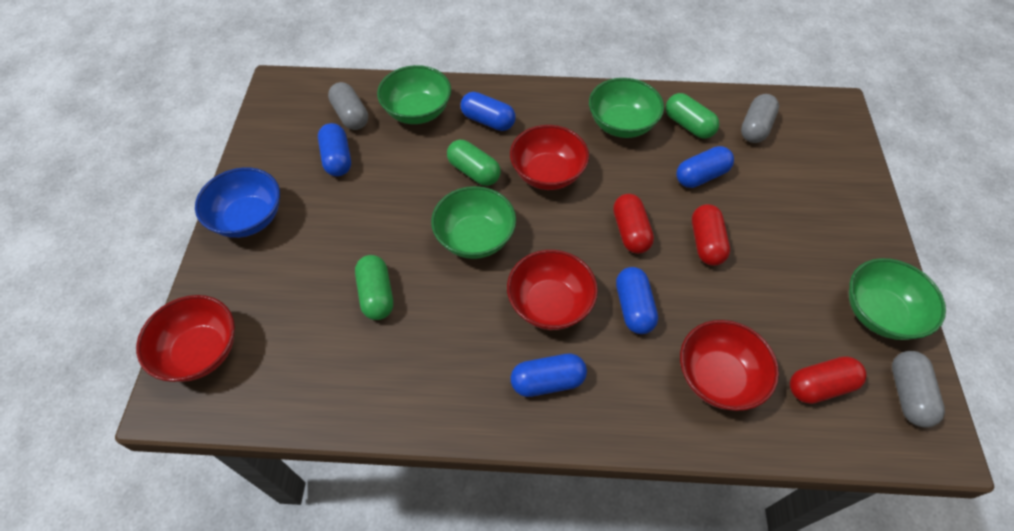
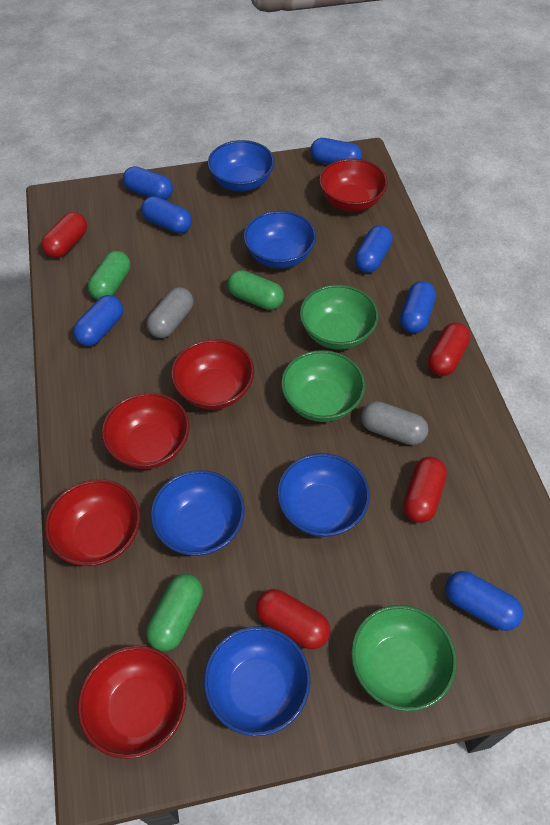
blue bowl: [195,167,280,238] = 1 -> [151,470,245,556] [204,626,310,736] [208,140,275,192] [244,211,316,268] [277,453,370,537] = 5
blue capsule: [318,123,351,176] [460,92,516,131] [511,354,587,397] [616,267,658,334] [676,146,734,188] = 5 -> [73,295,123,346] [123,166,173,200] [141,196,192,234] [310,138,362,164] [355,225,393,273] [400,281,436,333] [445,571,523,631] = 7
green bowl: [377,65,451,124] [431,186,516,259] [589,78,664,138] [849,258,946,340] = 4 -> [281,350,365,422] [300,285,379,350] [351,605,456,711] = 3
grey capsule: [328,82,368,130] [741,94,779,143] [892,351,945,428] = 3 -> [146,287,193,338] [361,401,428,445] = 2
red bowl: [136,295,235,382] [507,250,598,330] [510,125,589,190] [680,320,779,411] = 4 -> [45,479,140,566] [78,645,187,759] [102,393,190,469] [171,339,254,410] [319,158,388,212] = 5
red capsule: [613,194,654,254] [692,204,730,266] [790,356,867,404] = 3 -> [41,212,87,258] [256,589,330,649] [403,457,447,523] [428,322,471,376] = 4

